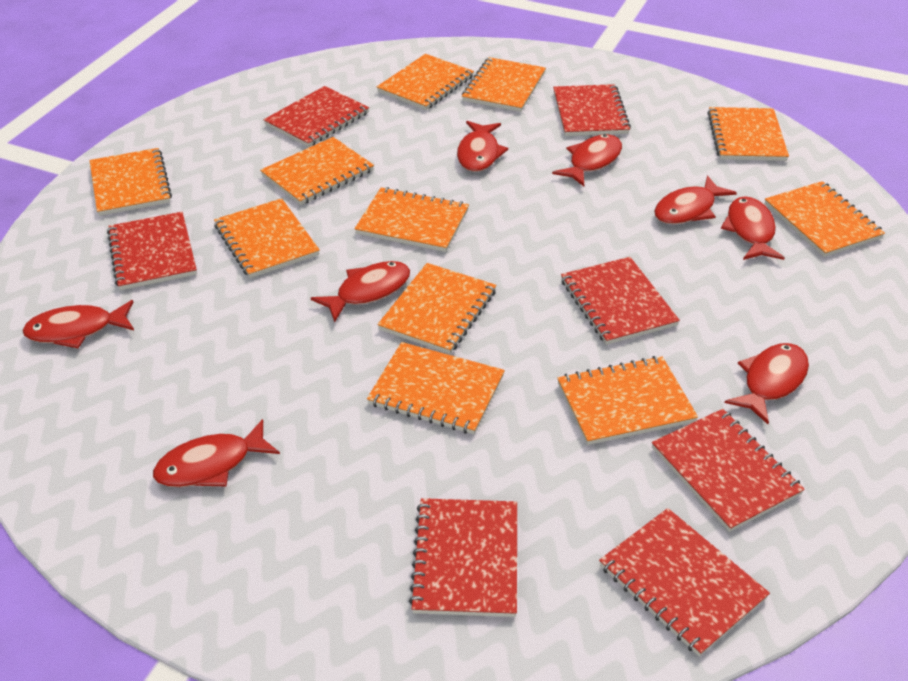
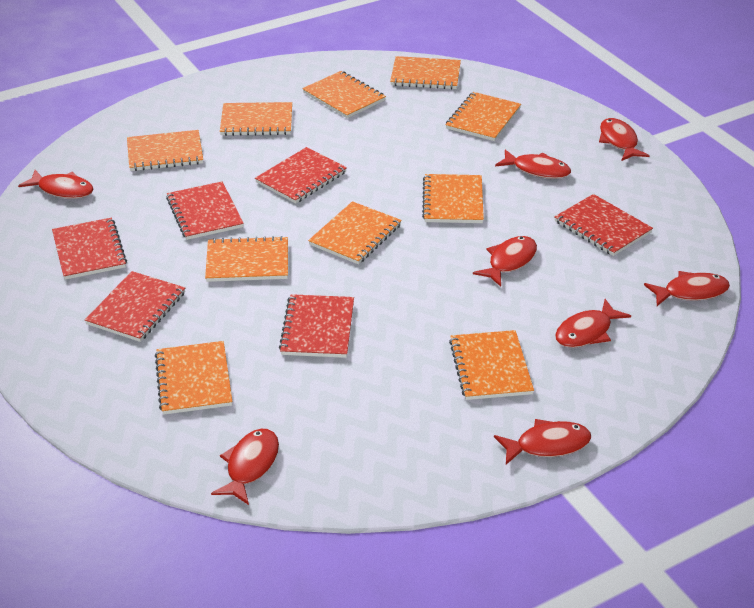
orange notebook: [90,148,172,216] [214,198,320,278] [260,137,374,205] [354,187,469,252] [367,342,505,434] [377,54,474,110] [377,263,496,354] [462,57,546,112] [557,356,698,445] [707,107,789,161] [765,181,885,257] = 11 -> [127,130,203,171] [155,341,233,415] [205,236,288,282] [220,102,292,136] [302,71,386,118] [308,201,402,264] [390,56,461,90] [422,174,484,223] [445,92,521,141] [449,330,534,400] = 10
red notebook: [107,212,197,290] [264,86,369,147] [409,498,517,617] [553,84,631,136] [561,257,680,345] [599,508,770,656] [652,409,805,532] = 7 -> [52,218,127,280] [85,271,185,342] [166,182,244,240] [255,147,347,204] [279,294,354,358] [554,194,653,256] = 6

